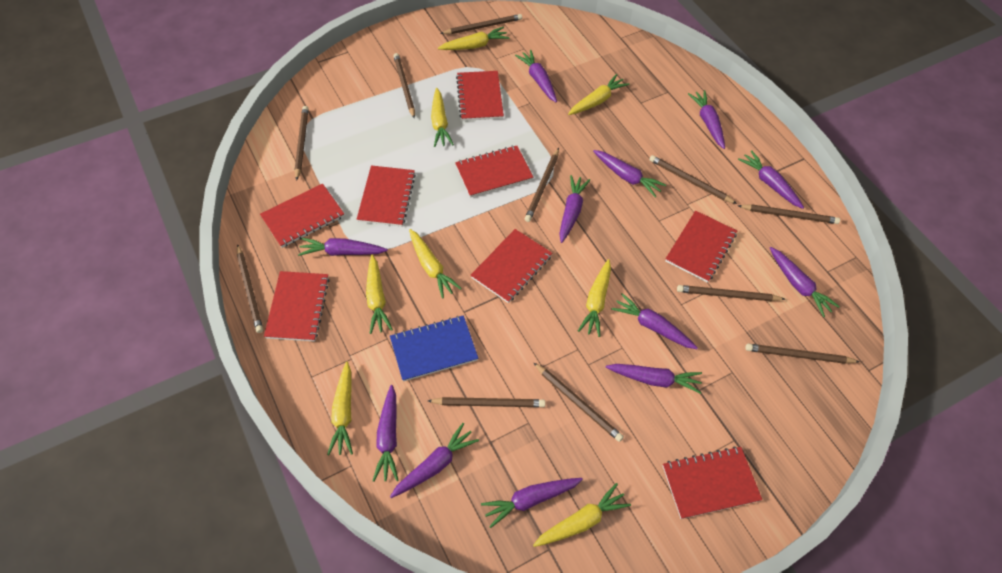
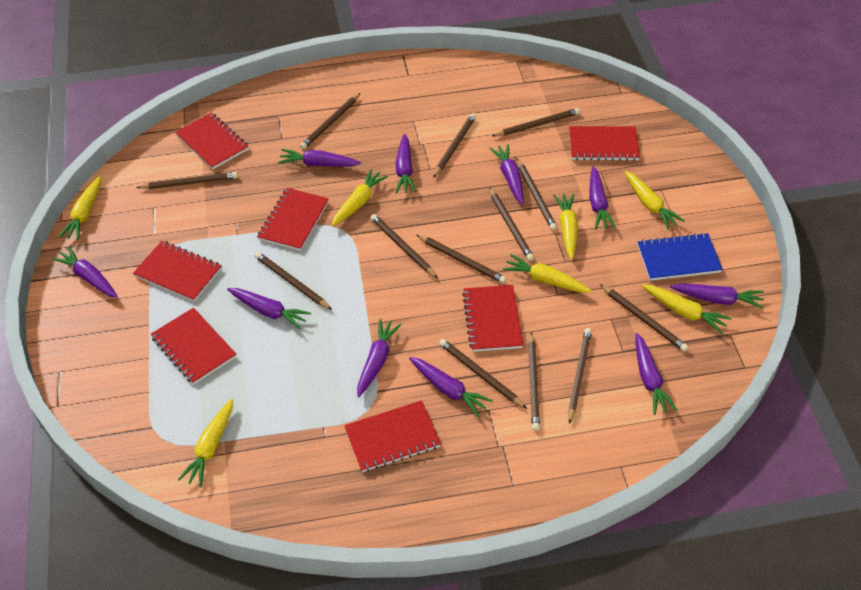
brown pencil: [237,244,263,333] [295,106,309,181] [393,53,415,119] [428,397,545,407] [440,14,522,34] [524,148,559,222] [534,363,624,442] [649,155,737,204] [677,285,785,301] [738,204,840,224] [745,344,860,364] = 11 -> [136,172,238,189] [255,252,332,310] [300,93,360,149] [371,214,438,278] [417,235,506,284] [433,114,476,178] [439,339,527,409] [489,187,534,261] [492,108,580,136] [517,159,557,230] [528,332,540,431] [568,328,592,424] [600,284,688,352] = 13
purple carrot: [298,238,388,256] [373,385,399,482] [390,423,479,498] [481,478,583,528] [515,50,557,102] [559,175,590,243] [593,150,666,198] [606,364,702,394] [611,293,698,349] [688,90,725,149] [738,150,804,209] [770,247,840,317] = 12 -> [52,246,118,298] [227,288,311,330] [278,149,361,167] [357,319,402,397] [395,134,416,194] [409,357,493,417] [489,144,523,205] [589,166,616,230] [636,333,677,415] [670,283,764,309] = 10
red notebook: [260,184,344,248] [264,271,330,342] [357,165,416,227] [455,146,533,197] [456,71,504,121] [471,229,552,303] [663,446,762,519] [665,211,737,283] = 8 -> [133,241,222,302] [151,308,237,384] [175,113,249,169] [257,188,329,251] [344,400,441,472] [462,285,523,352] [569,126,640,161] = 7
yellow carrot: [327,361,353,455] [366,255,393,334] [409,229,462,299] [431,88,454,147] [438,27,510,50] [533,483,631,547] [568,74,630,115] [578,259,611,337] = 8 -> [58,176,101,240] [178,399,233,487] [331,169,388,226] [503,254,592,293] [553,194,578,260] [625,171,685,230] [642,284,732,334] = 7

